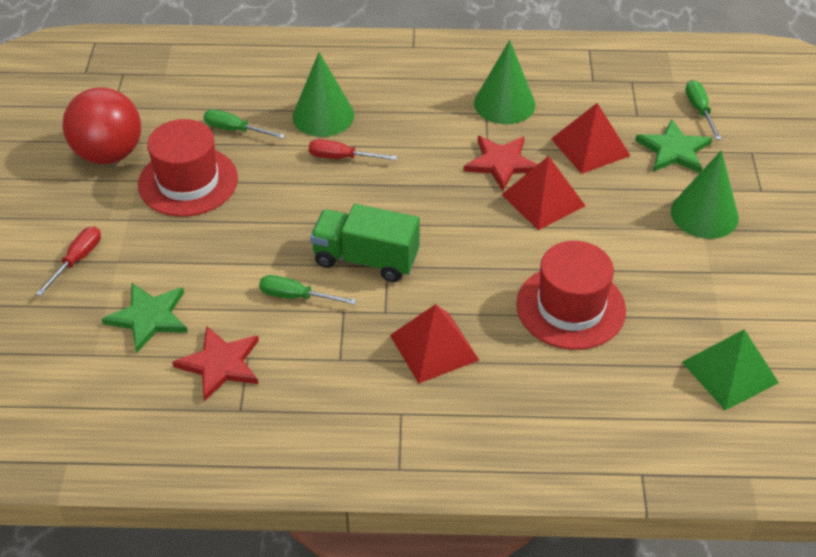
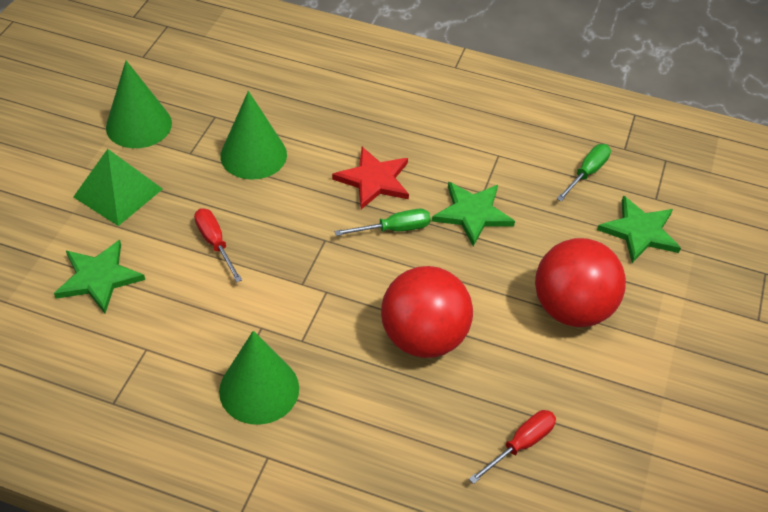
green screwdriver: [204,109,285,139] [259,275,356,305] [685,80,722,140] = 3 -> [334,209,431,236] [557,144,611,201] = 2
green star: [102,283,188,353] [635,119,712,173] = 2 -> [54,240,145,313] [432,182,515,247] [597,196,681,263] = 3
green truck: [310,204,420,282] = 1 -> none = 0
red ball: [63,87,141,164] = 1 -> [381,266,473,358] [535,238,626,327] = 2
red hat: [138,119,238,217] [516,241,626,350] = 2 -> none = 0
red pyramid: [390,304,479,383] [501,156,585,230] [551,103,630,174] = 3 -> none = 0
red star: [172,326,259,402] [464,136,538,191] = 2 -> [332,147,409,209] = 1

